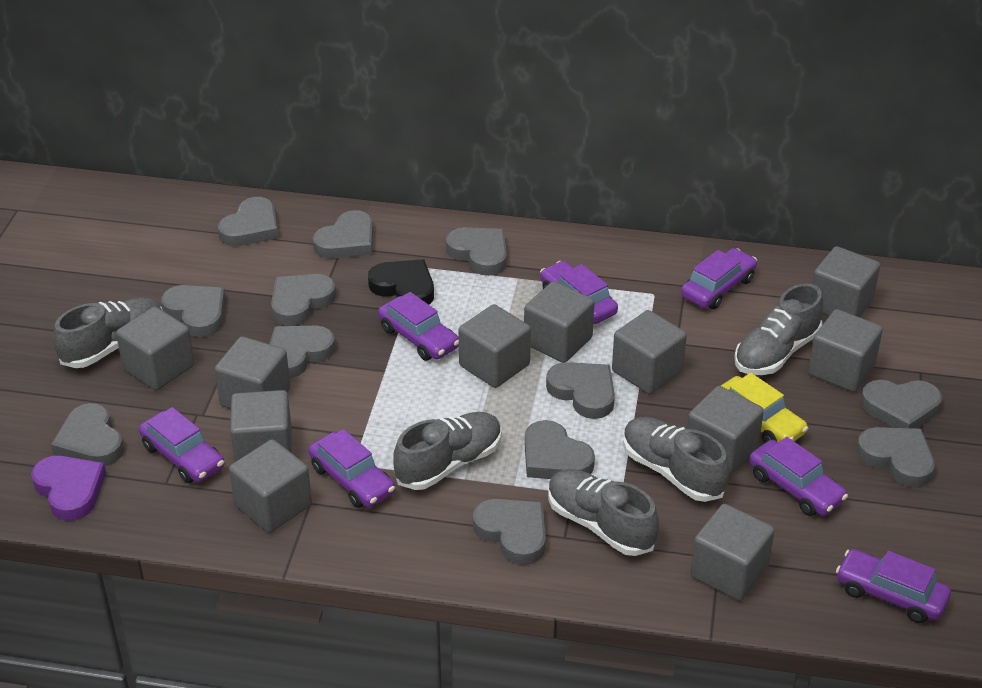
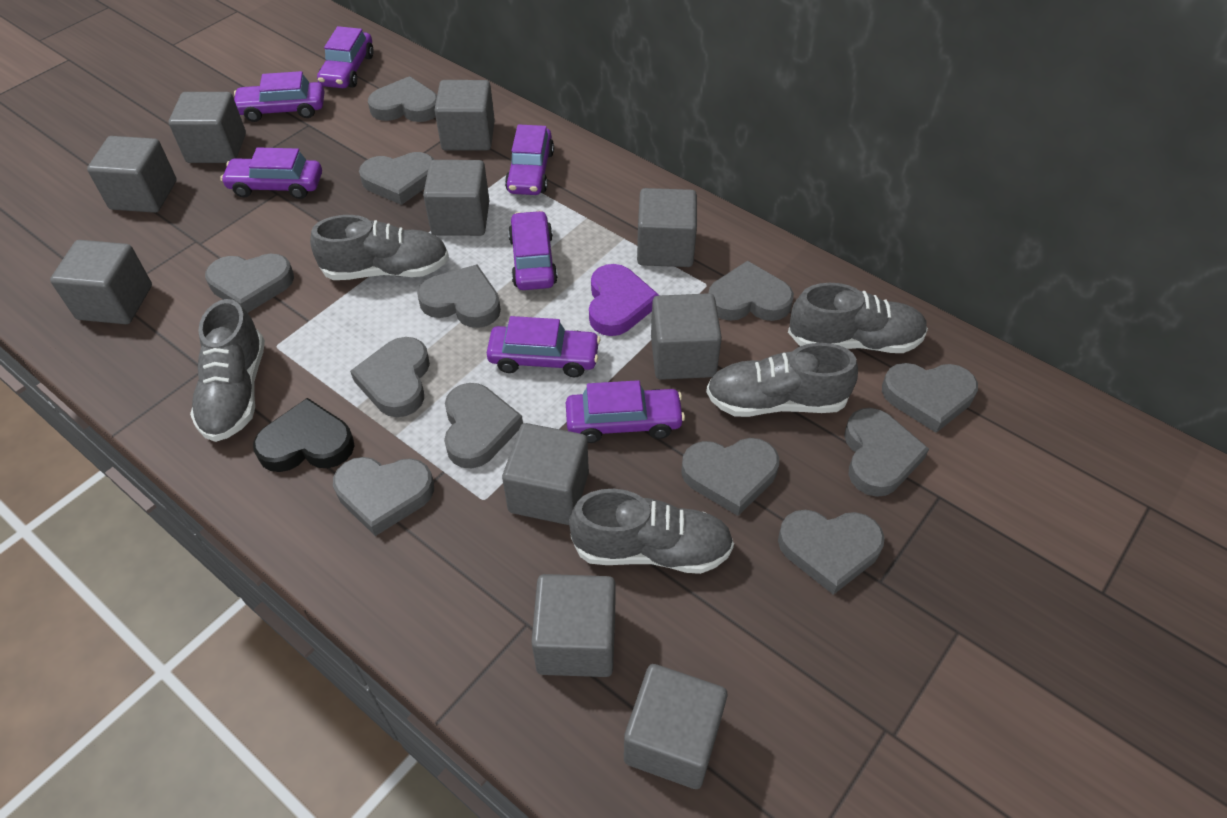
grey cube: [116,307,194,390] [215,336,290,409] [229,439,312,533] [230,390,292,462] [459,304,531,388] [524,281,594,363] [612,310,687,394] [687,386,764,475] [690,504,775,601] [808,309,883,392] [812,246,880,317] = 11 -> [50,240,152,324] [87,136,177,213] [169,92,246,163] [423,160,489,236] [434,80,495,151] [502,423,589,525] [531,574,615,677] [624,664,727,789] [637,188,697,267] [651,293,722,380] = 10
yellow car: [721,373,808,443] = 1 -> none = 0

